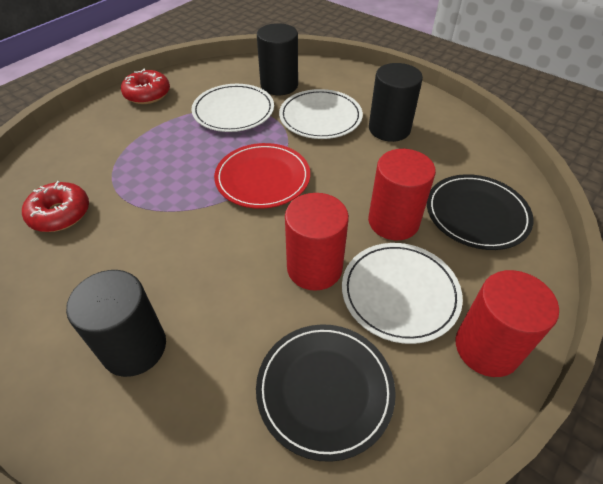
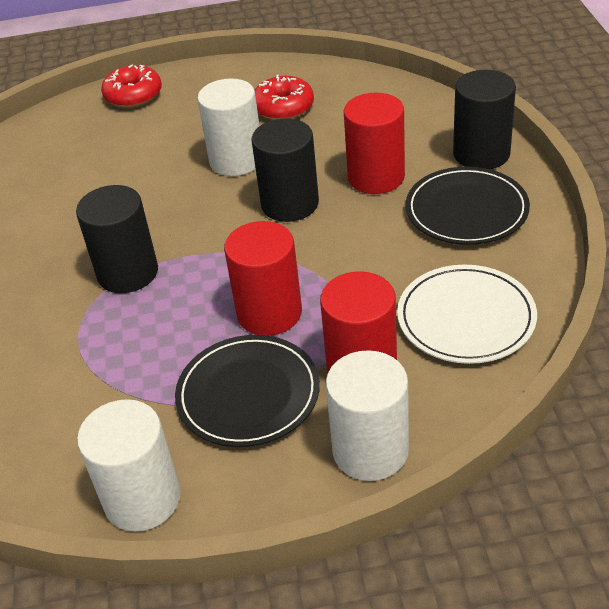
red plate: [214,143,310,209] = 1 -> none = 0
white cylinder: none = 0 -> [77,399,181,532] [197,79,260,176] [326,350,409,481] = 3
white plate: [192,84,274,132] [279,89,363,139] [342,243,463,344] = 3 -> [397,265,537,364] = 1

